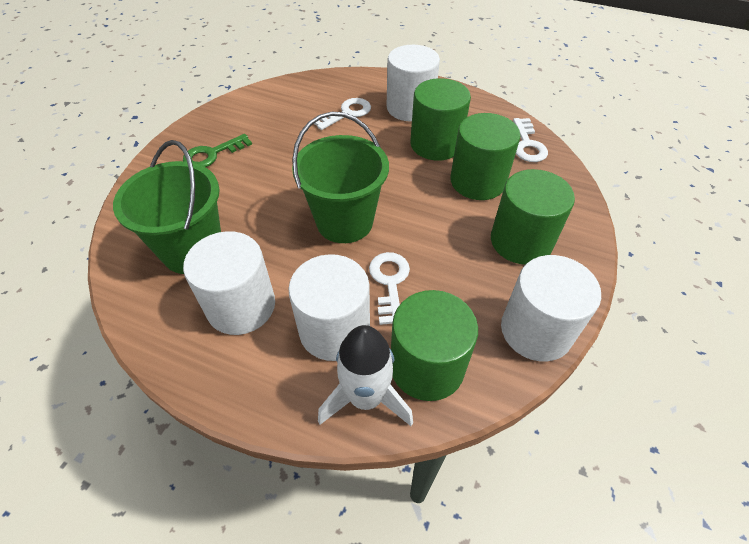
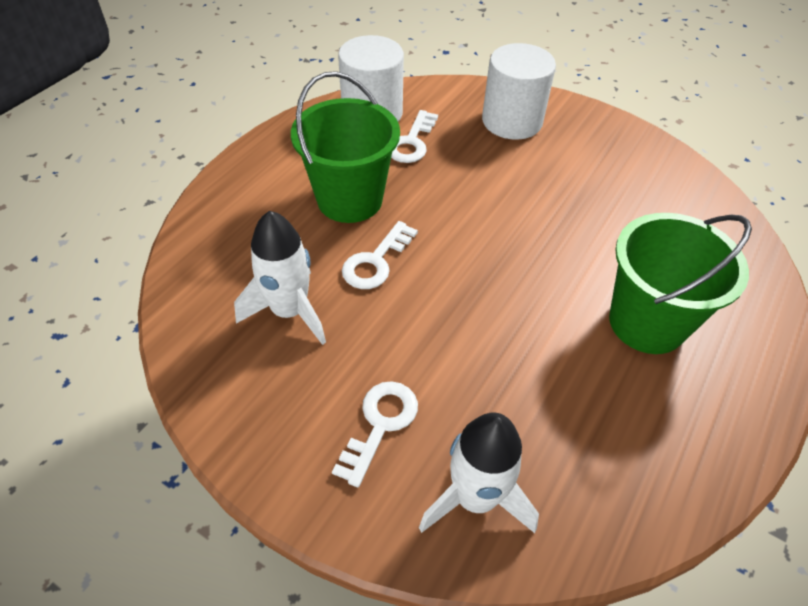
green cylinder: [391,290,478,401] [410,78,471,161] [450,113,520,200] [491,169,575,265] = 4 -> none = 0
green key: [183,134,252,167] = 1 -> none = 0
white cylinder: [183,231,275,335] [288,254,370,361] [387,45,440,122] [501,255,601,361] = 4 -> [338,35,404,122] [482,43,556,140] = 2
white rocket: [318,325,413,426] = 1 -> [234,211,326,345] [419,412,539,533] = 2

